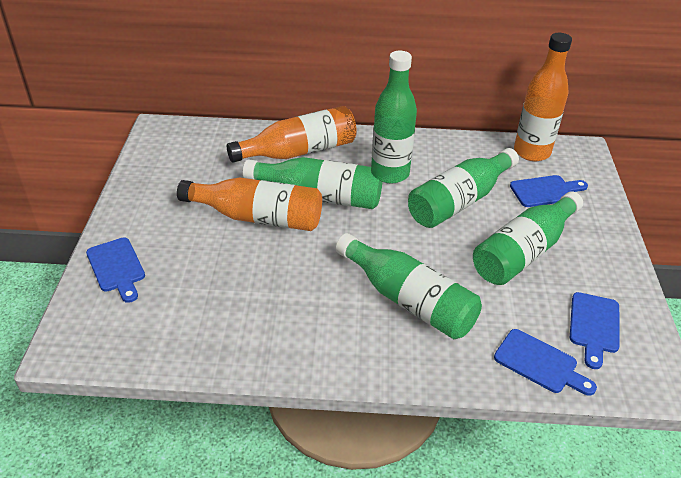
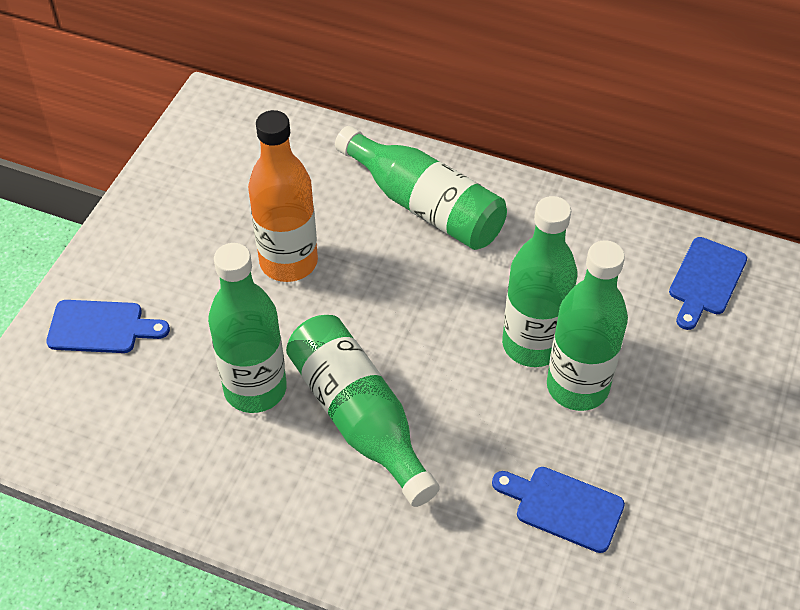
blue cutting board: [86,237,145,303] [494,329,597,396] [510,175,588,207] [570,292,619,369] = 4 -> [46,300,170,353] [492,467,625,553] [669,237,747,330] = 3
orange bottle: [177,178,322,231] [227,106,357,163] [514,33,572,161] = 3 -> [248,110,318,282] = 1

